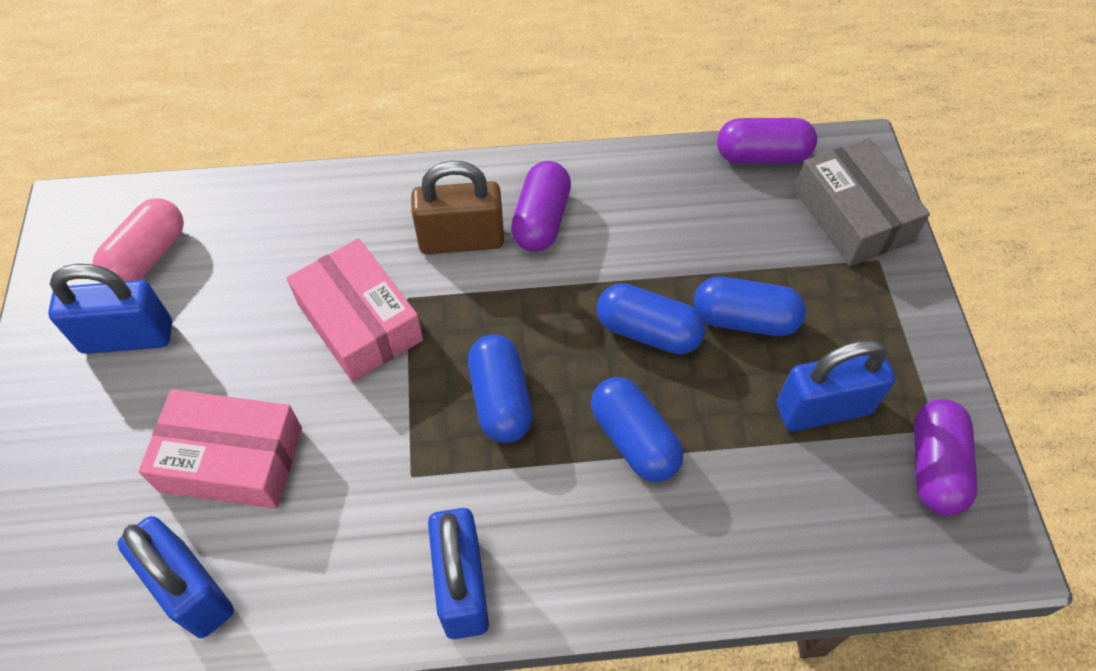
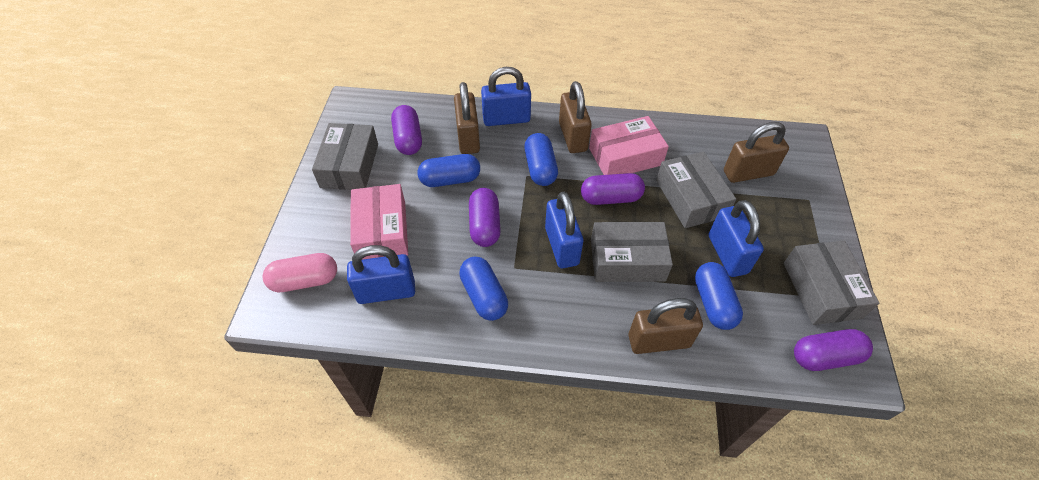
brown padlock: [411,161,504,254] = 1 -> [454,82,480,154] [559,81,592,153] [628,298,703,354] [724,122,789,183] = 4
grey box: [794,138,930,266] = 1 -> [312,123,378,190] [591,222,673,282] [656,151,736,228] [784,241,879,325] = 4
purple capsule: [511,161,571,252] [717,118,817,164] [914,399,978,516] = 3 -> [391,105,422,155] [469,188,501,247] [581,173,645,205] [794,329,873,371] = 4

